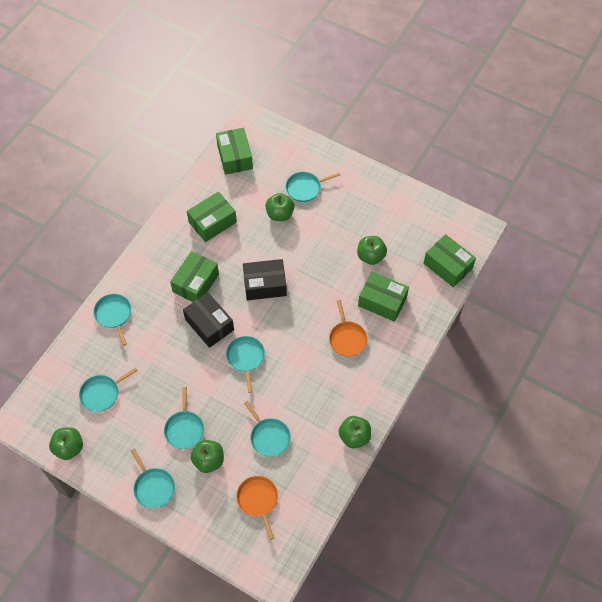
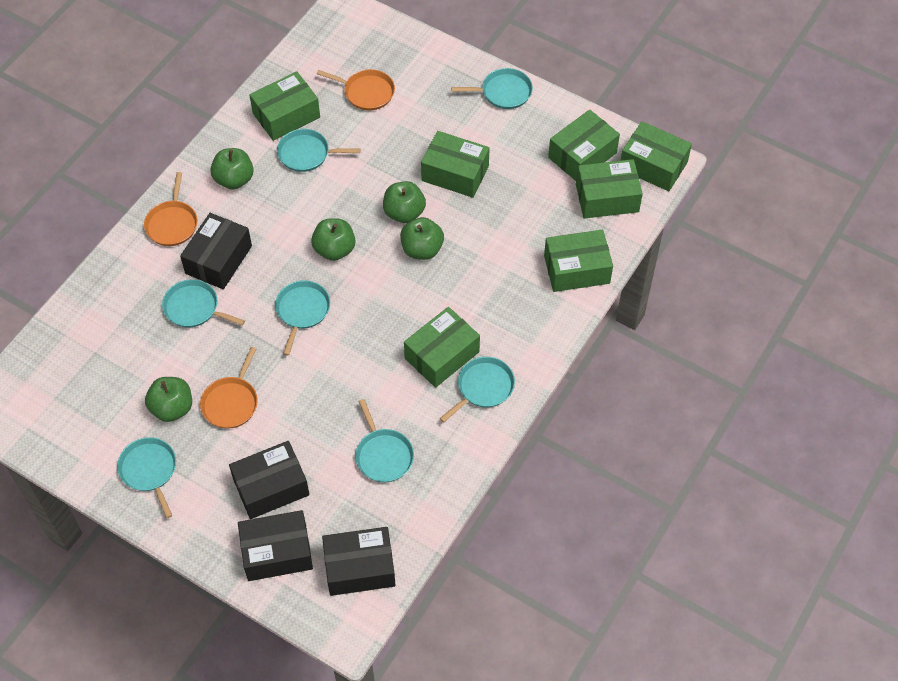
black box: [183,292,234,348] [243,259,287,300] = 2 -> [180,213,252,289] [229,441,309,519] [238,510,313,581] [322,527,396,596] = 4
green box: [170,251,219,302] [187,191,237,242] [216,128,253,175] [358,272,409,322] [424,234,476,287] = 5 -> [249,71,320,141] [404,307,480,388] [421,131,490,198] [544,230,613,292] [548,109,620,181] [576,159,643,219] [621,121,692,191] = 7
orange pan: [236,476,278,540] [329,300,367,357] = 2 -> [144,172,197,246] [200,347,258,429] [317,69,395,111] = 3

